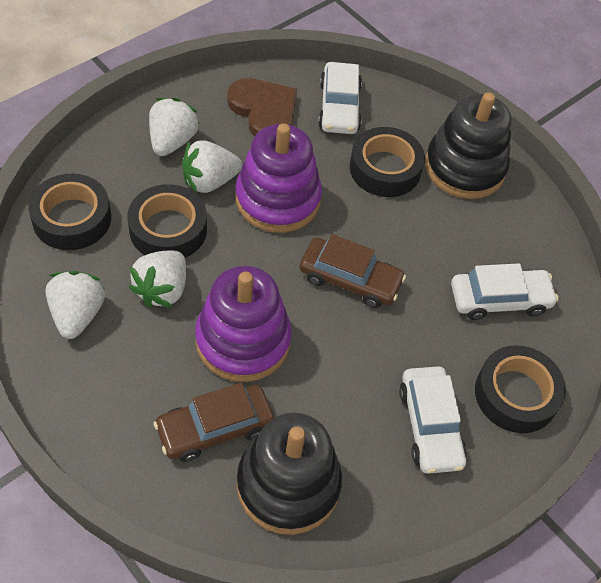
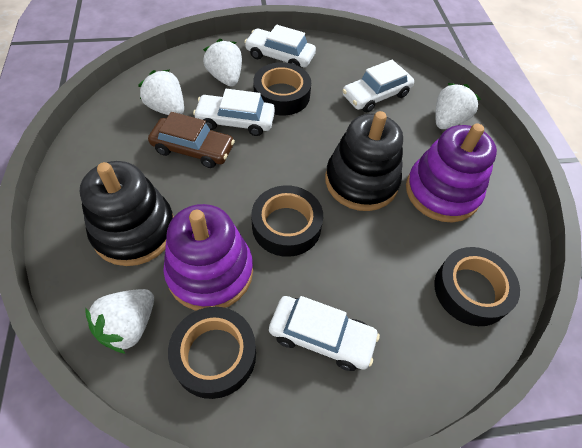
brown car: [154,383,274,462] [299,234,406,308] = 2 -> [148,112,235,168] = 1
brown heart: [227,78,297,136] = 1 -> none = 0
white car: [318,62,362,134] [399,366,467,474] [451,263,558,320] = 3 -> [193,89,275,136] [245,25,316,67] [269,296,380,371] [342,60,414,113] = 4

